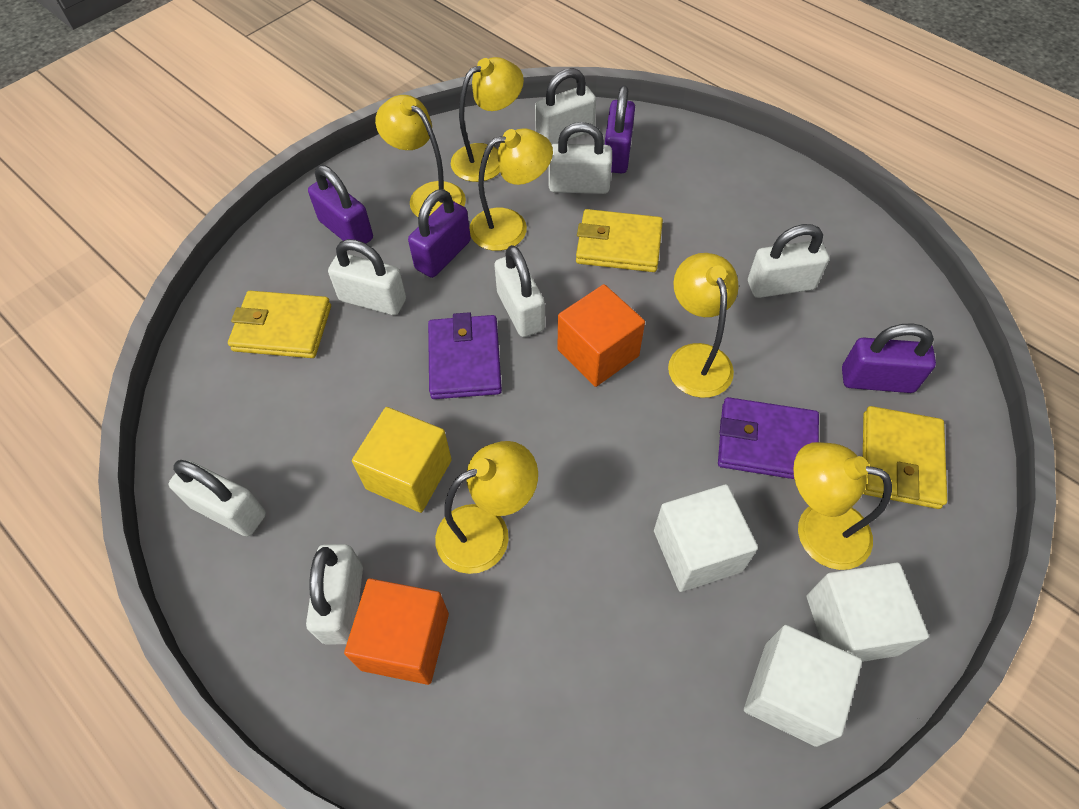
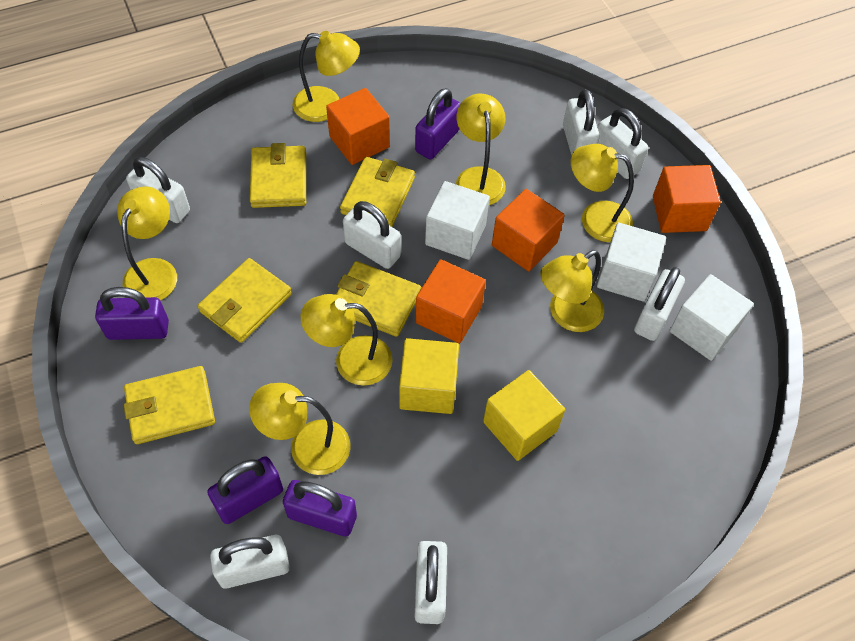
orange cube: [344,579,449,685] [558,284,645,387] = 2 -> [326,88,390,165] [416,259,486,343] [492,189,565,271] [653,165,721,233] = 4
purple wallet: [428,312,502,399] [718,397,819,479] = 2 -> none = 0
yellow cube: [352,407,452,513] = 1 -> [399,338,459,414] [483,370,565,461] = 2
yellow lamp: [375,95,466,217] [435,441,538,574] [451,57,524,182] [470,128,553,251] [668,253,739,398] [793,442,892,570] = 6 -> [117,186,177,301] [249,383,351,475] [293,31,360,122] [301,294,393,386] [456,94,506,205] [540,250,604,332] [571,144,634,242] = 7
yellow wallet: [228,291,331,358] [576,209,663,272] [863,406,947,509] = 3 -> [123,366,215,444] [198,258,292,343] [250,143,306,208] [336,261,421,337] [340,157,415,227] = 5

